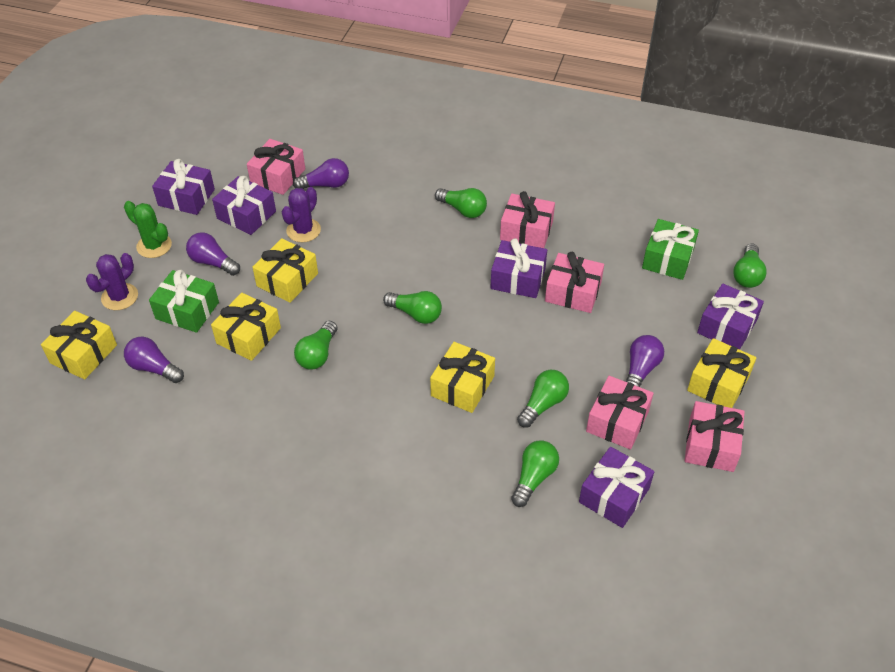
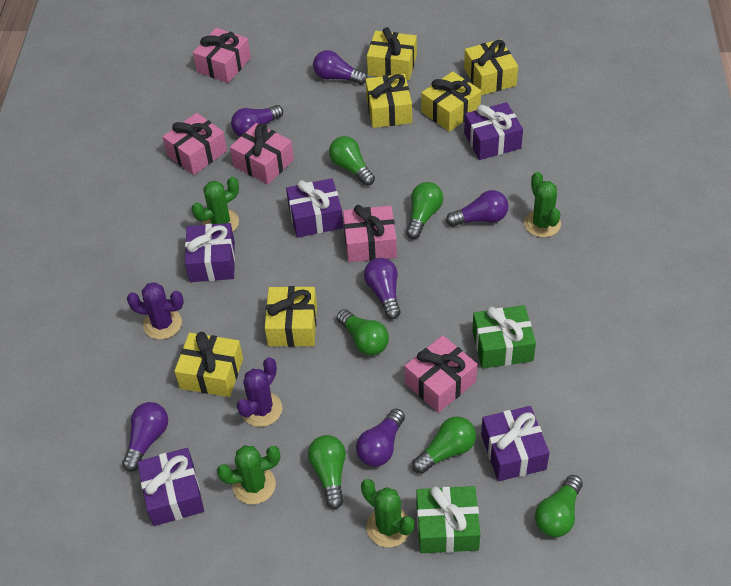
green cactus: [124,201,172,258] = 1 -> [192,177,239,231] [217,445,280,504] [361,479,414,547] [524,172,561,237] = 4
purple light bulb: [124,337,184,383] [186,232,240,276] [293,158,349,189] [626,335,664,387] = 4 -> [122,402,168,472] [231,105,283,137] [313,50,367,85] [356,409,405,467] [364,258,401,319] [446,190,508,227] = 6
yellow gift: [41,311,117,379] [211,293,281,361] [252,238,318,303] [430,342,495,413] [687,338,756,408] = 5 -> [174,332,243,397] [265,286,317,347] [366,74,412,128] [367,27,417,80] [421,71,481,132] [464,39,518,95] = 6

